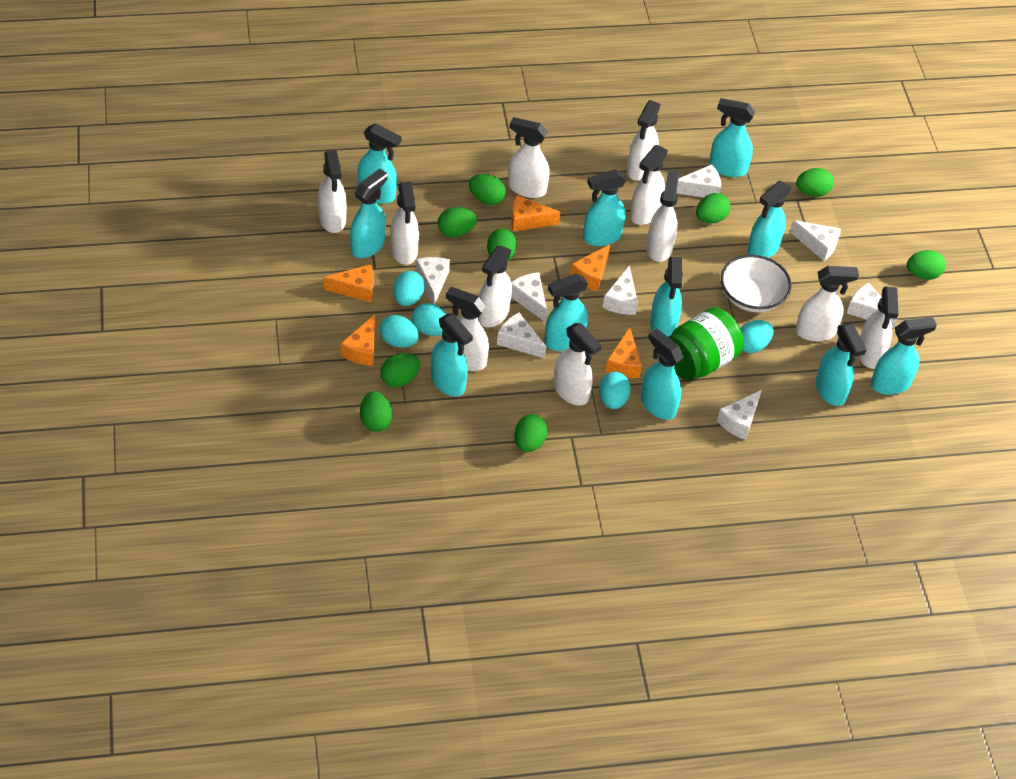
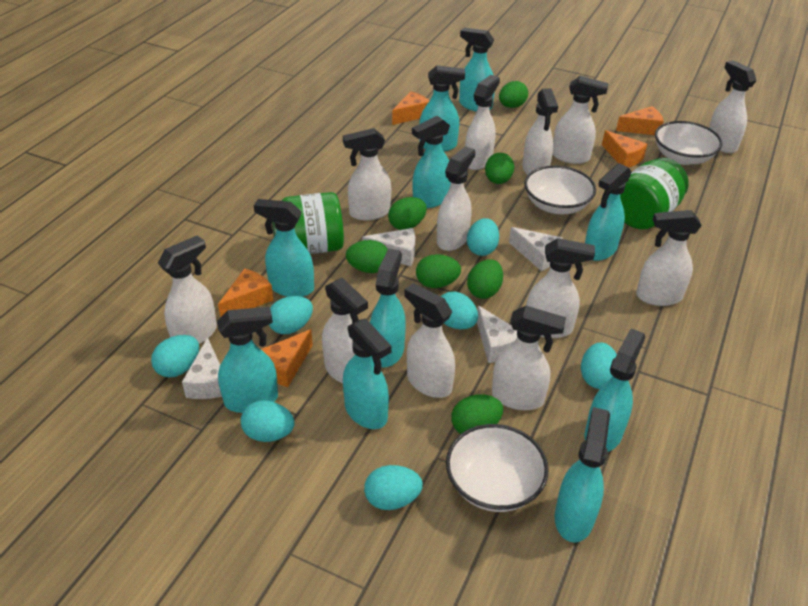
green egg: [360,391,392,432] [380,353,420,387] [438,207,477,237] [469,174,506,205] [487,228,517,262] [514,414,548,452] [696,193,731,223] [796,168,834,197] [907,250,946,280] = 9 -> [346,240,388,273] [388,197,427,230] [416,254,461,288] [451,394,503,434] [467,259,503,299] [485,153,514,184] [499,81,528,108] = 7
green jar: [668,307,744,381] = 1 -> [272,192,344,254] [620,158,689,229] = 2
turquoise egg: [380,315,419,347] [393,271,425,306] [412,303,446,336] [599,372,631,409] [740,320,774,353] = 5 -> [151,335,199,378] [241,400,295,442] [269,296,313,334] [364,465,423,510] [441,291,478,329] [467,218,499,256] [581,342,617,389] = 7
turquoise spray bottle: [350,169,388,258] [358,124,402,204] [431,314,473,397] [544,273,588,351] [583,169,626,246] [641,329,684,420] [650,257,683,337] [709,98,755,177] [747,181,791,258] [815,323,866,406] [871,317,937,395] = 11 -> [217,307,278,413] [254,199,314,297] [343,318,391,429] [370,248,406,368] [412,116,451,208] [419,65,465,151] [459,27,495,112] [555,407,610,542] [585,163,632,261] [585,328,645,452] = 10
white bowl: [721,255,792,313] = 1 -> [446,424,549,512] [524,165,596,214] [655,121,723,165] = 3
white cheese: [416,257,450,305] [497,313,546,359] [511,272,547,322] [603,265,638,315] [676,164,721,197] [717,390,762,440] [790,220,841,261] [847,283,898,328] = 8 -> [182,337,222,399] [362,228,415,266] [477,306,517,363] [509,227,563,271] = 4
white spray bottle: [318,150,347,233] [390,182,419,265] [446,287,489,371] [478,246,512,327] [508,117,550,198] [554,323,602,406] [627,100,661,181] [630,145,668,225] [646,170,679,262] [796,266,859,341] [858,286,898,369] = 11 -> [158,236,217,344] [322,278,368,384] [343,128,391,221] [404,283,455,398] [437,146,475,251] [465,75,500,170] [492,306,566,410] [523,88,558,175] [526,238,595,338] [553,76,609,164] [636,210,702,306] [709,60,757,153] = 12

